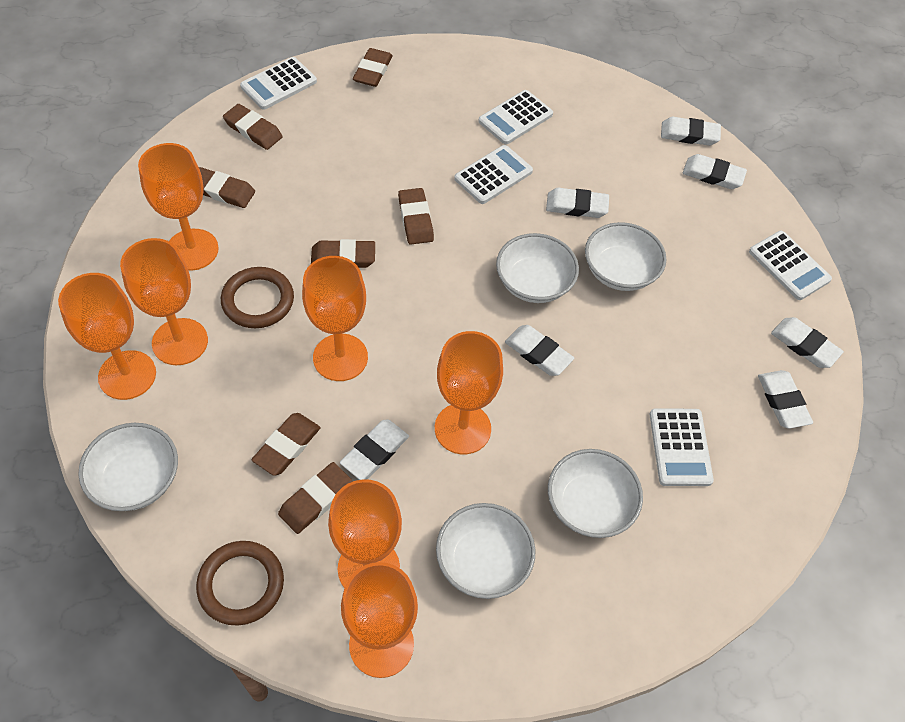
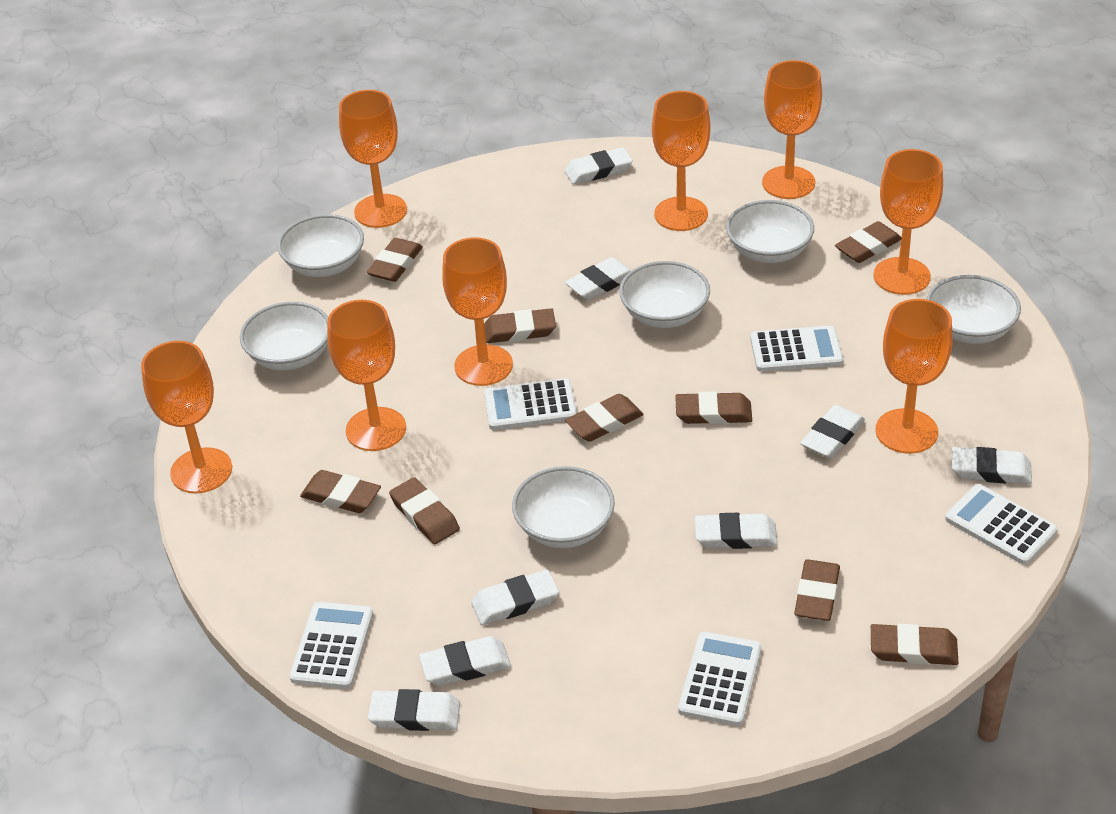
brown eraser: [199,167,255,208] [223,104,283,150] [251,413,321,476] [278,462,353,534] [311,239,375,268] [353,48,393,87] [398,188,434,245] = 7 -> [300,470,381,513] [367,238,423,282] [389,477,460,544] [484,308,556,343] [565,394,644,441] [675,392,752,424] [794,559,840,621] [835,221,902,263] [871,624,958,665] = 9
brown ring: [196,541,284,626] [221,267,294,328] = 2 -> none = 0
orange goblet: [58,273,156,400] [120,238,208,365] [138,143,219,271] [302,256,368,381] [328,479,402,588] [341,562,418,678] [435,331,503,454] = 7 -> [141,341,232,493] [327,300,406,451] [339,90,407,228] [442,237,513,386] [652,91,710,231] [762,60,822,199] [873,149,943,295] [876,299,953,454] = 8
white bowl: [78,423,178,511] [436,503,535,599] [496,233,579,303] [548,449,643,538] [585,222,666,291] = 5 -> [240,302,328,370] [277,214,364,277] [512,466,615,548] [619,261,710,328] [726,200,814,263] [926,275,1021,344] = 6
white eraser: [340,419,409,480] [505,325,574,376] [546,188,609,218] [661,117,721,146] [683,154,747,189] [758,370,813,429] [771,317,844,368] = 7 -> [368,689,460,731] [419,636,511,686] [471,570,559,625] [564,147,633,184] [565,257,631,300] [695,513,778,549] [800,405,865,458] [952,447,1032,484] = 8

